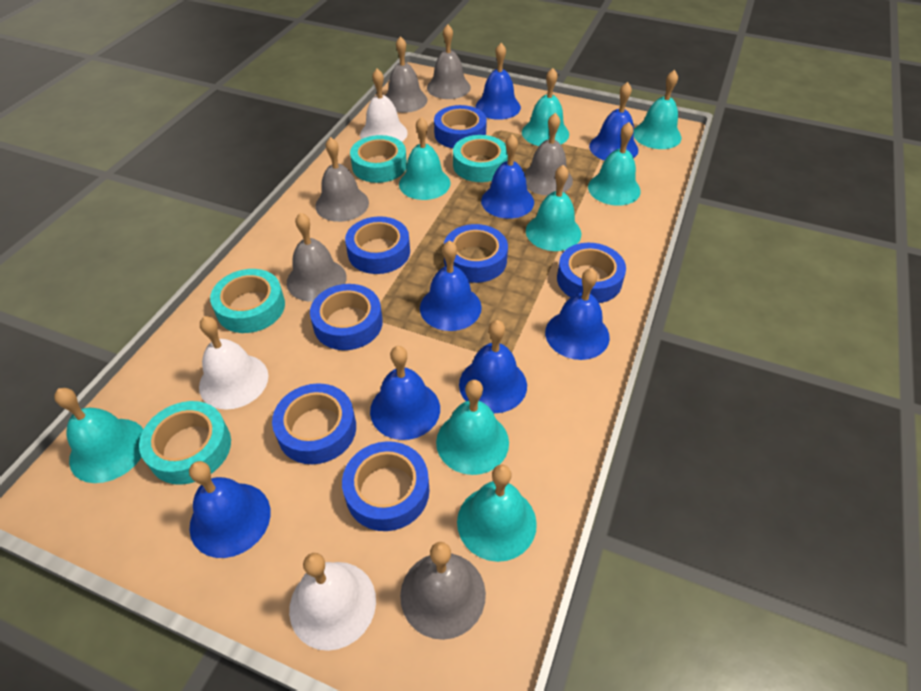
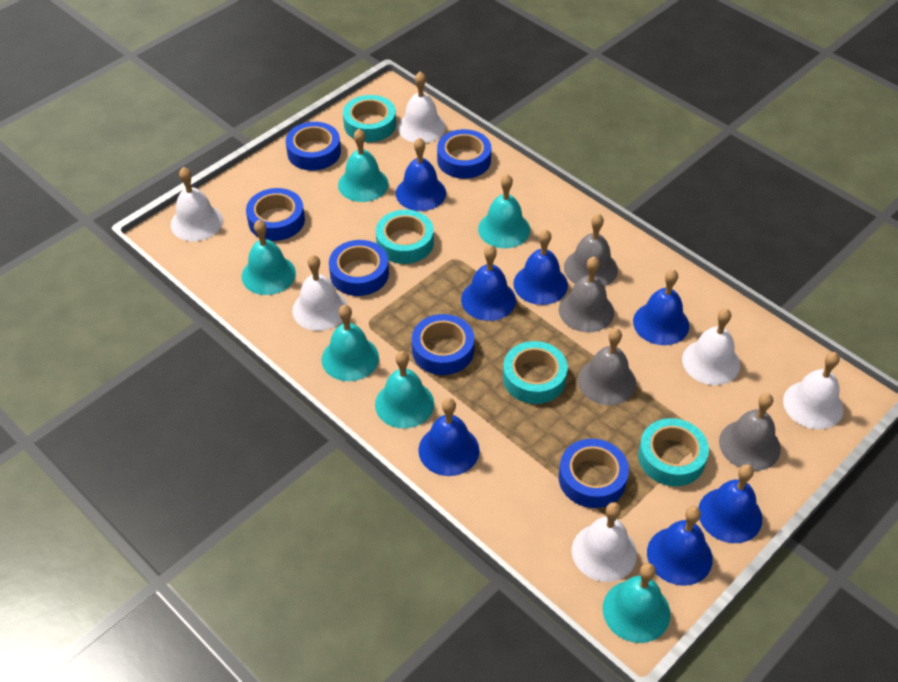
blue bell: [189,461,271,558] [370,346,440,440] [420,240,482,331] [459,320,527,413] [476,43,521,120] [481,134,534,219] [545,268,610,360] [589,82,638,160] = 8 -> [396,137,446,211] [418,398,480,476] [461,245,516,321] [513,229,568,305] [633,269,689,345] [647,506,713,586] [698,464,762,543] = 7
blue tape: [272,383,356,464] [310,284,383,350] [342,441,429,531] [345,216,410,274] [434,105,487,148] [444,224,508,283] [557,243,626,303] = 7 -> [246,188,305,241] [286,122,341,171] [329,240,389,296] [412,314,474,375] [437,129,491,179] [559,439,629,508] = 6
grey bell: [287,212,347,302] [315,137,369,222] [385,36,427,113] [400,542,486,640] [427,24,471,99] [524,113,573,196] = 6 -> [559,257,614,333] [564,213,618,287] [578,328,636,405] [719,393,781,471] = 4
turquoise bell: [54,388,143,483] [399,117,450,200] [436,380,509,475] [457,464,537,562] [522,68,569,146] [526,165,581,251] [588,122,641,206] [634,70,681,149] = 8 -> [242,220,296,295] [322,305,379,381] [338,129,388,202] [375,351,434,429] [478,174,530,248] [603,563,670,643] = 6
white bell: [199,316,268,410] [289,553,376,651] [360,69,408,142] = 3 -> [171,167,223,241] [292,255,347,331] [397,71,446,143] [572,502,637,582] [682,308,740,385] [783,352,843,429] = 6

